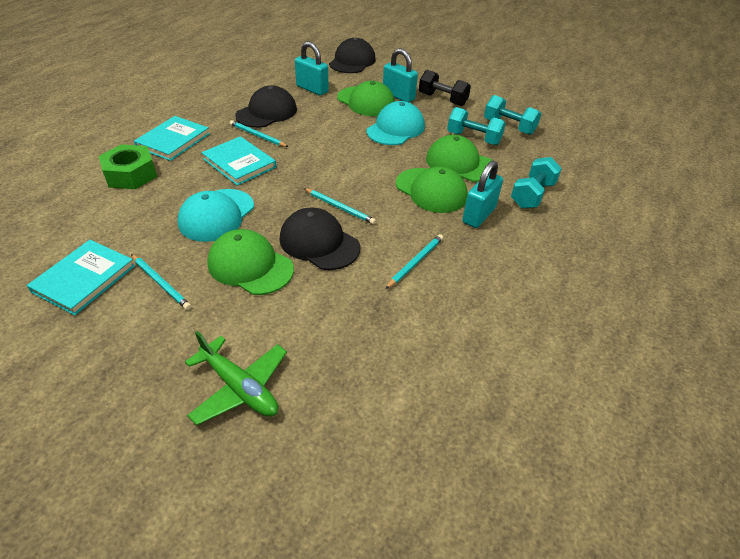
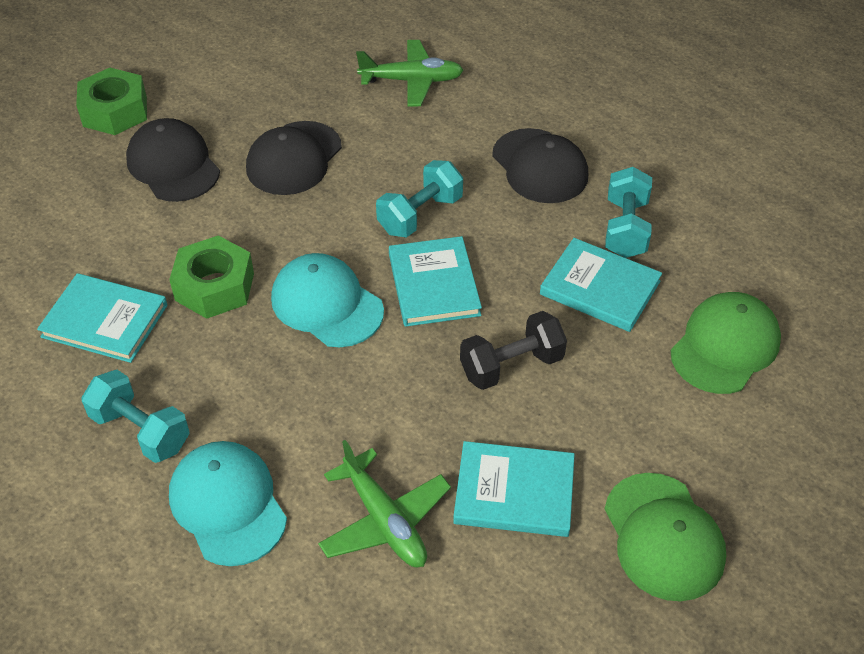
green cap: [207,229,294,295] [337,81,395,116] [396,167,467,213] [426,135,493,182] = 4 -> [605,473,726,601] [670,292,781,394] = 2
green nut: [99,144,157,189] = 1 -> [76,68,147,135] [169,235,254,319] = 2
green plane: [185,331,287,425] = 1 -> [318,440,451,567] [356,40,464,106] = 2
turquoise book: [27,240,135,315] [134,116,210,161] [201,136,276,186] = 3 -> [37,273,167,363] [389,236,482,327] [453,441,575,537] [540,238,662,332] = 4
turquoise padlock: [295,41,329,96] [383,48,418,102] [462,161,503,228] = 3 -> none = 0
turquoise pencil: [131,254,191,310] [230,120,288,147] [304,188,376,224] [386,234,443,289] = 4 -> none = 0

